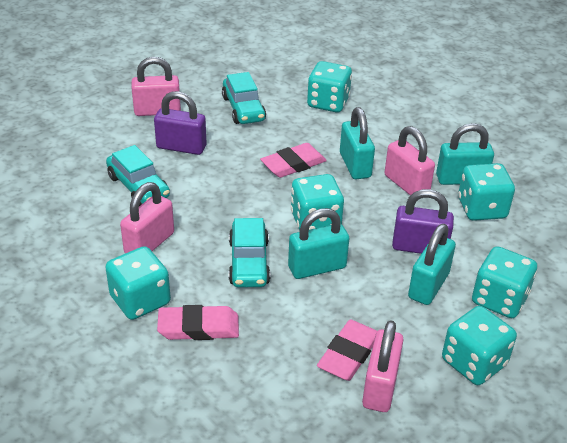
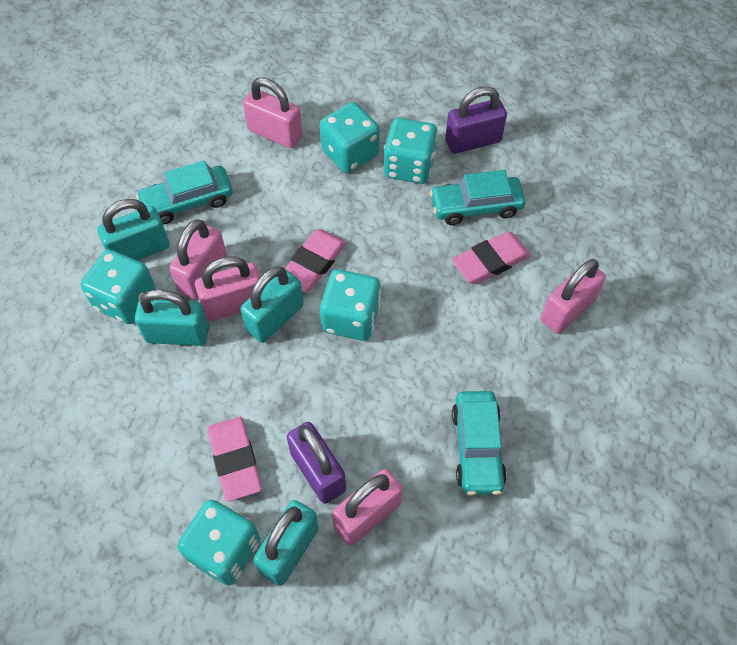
pink padlock: [120,182,174,253] [131,57,181,116] [362,320,403,412] [385,126,435,195] = 4 -> [169,219,227,299] [195,256,260,321] [243,77,303,148] [332,469,403,546] [541,259,606,334] = 5
turquoise dice: [105,246,171,320] [291,174,344,231] [307,61,352,113] [442,306,517,385] [458,163,515,221] [472,246,537,318] = 6 -> [81,249,156,324] [177,500,260,585] [319,102,380,173] [320,269,381,341] [384,118,438,184] = 5

